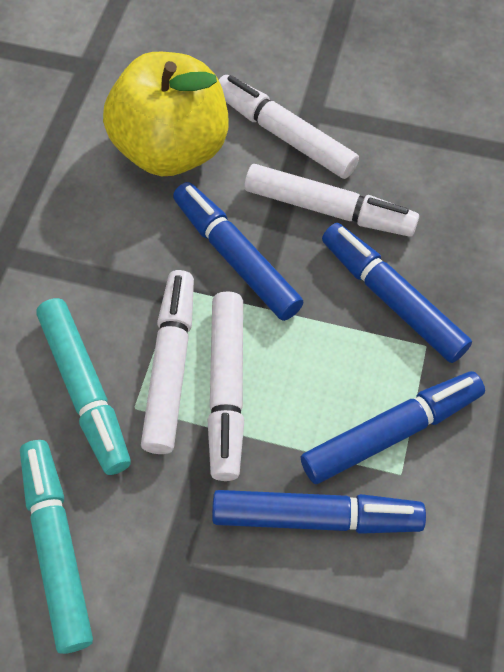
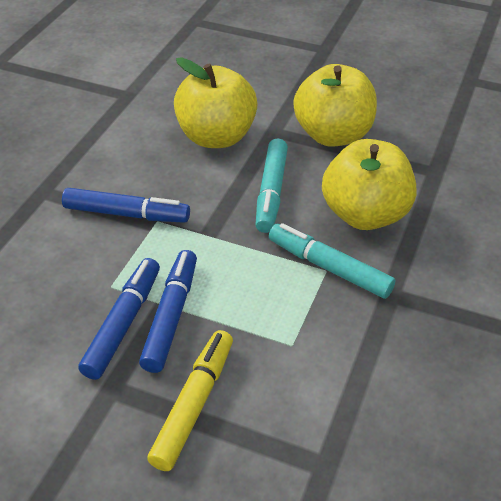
blue marker: [173,182,304,321] [212,490,426,534] [301,371,485,484] [322,223,472,363] = 4 -> [62,188,190,223] [78,258,160,380] [139,250,197,373] = 3
white marker: [141,270,194,454] [207,291,244,481] [219,75,359,179] [244,164,419,237] = 4 -> none = 0
yellow apple: [103,52,229,176] = 1 -> [174,57,258,148] [294,64,377,147] [322,139,416,230] = 3
yellow marker: none = 0 -> [147,330,233,471] = 1

